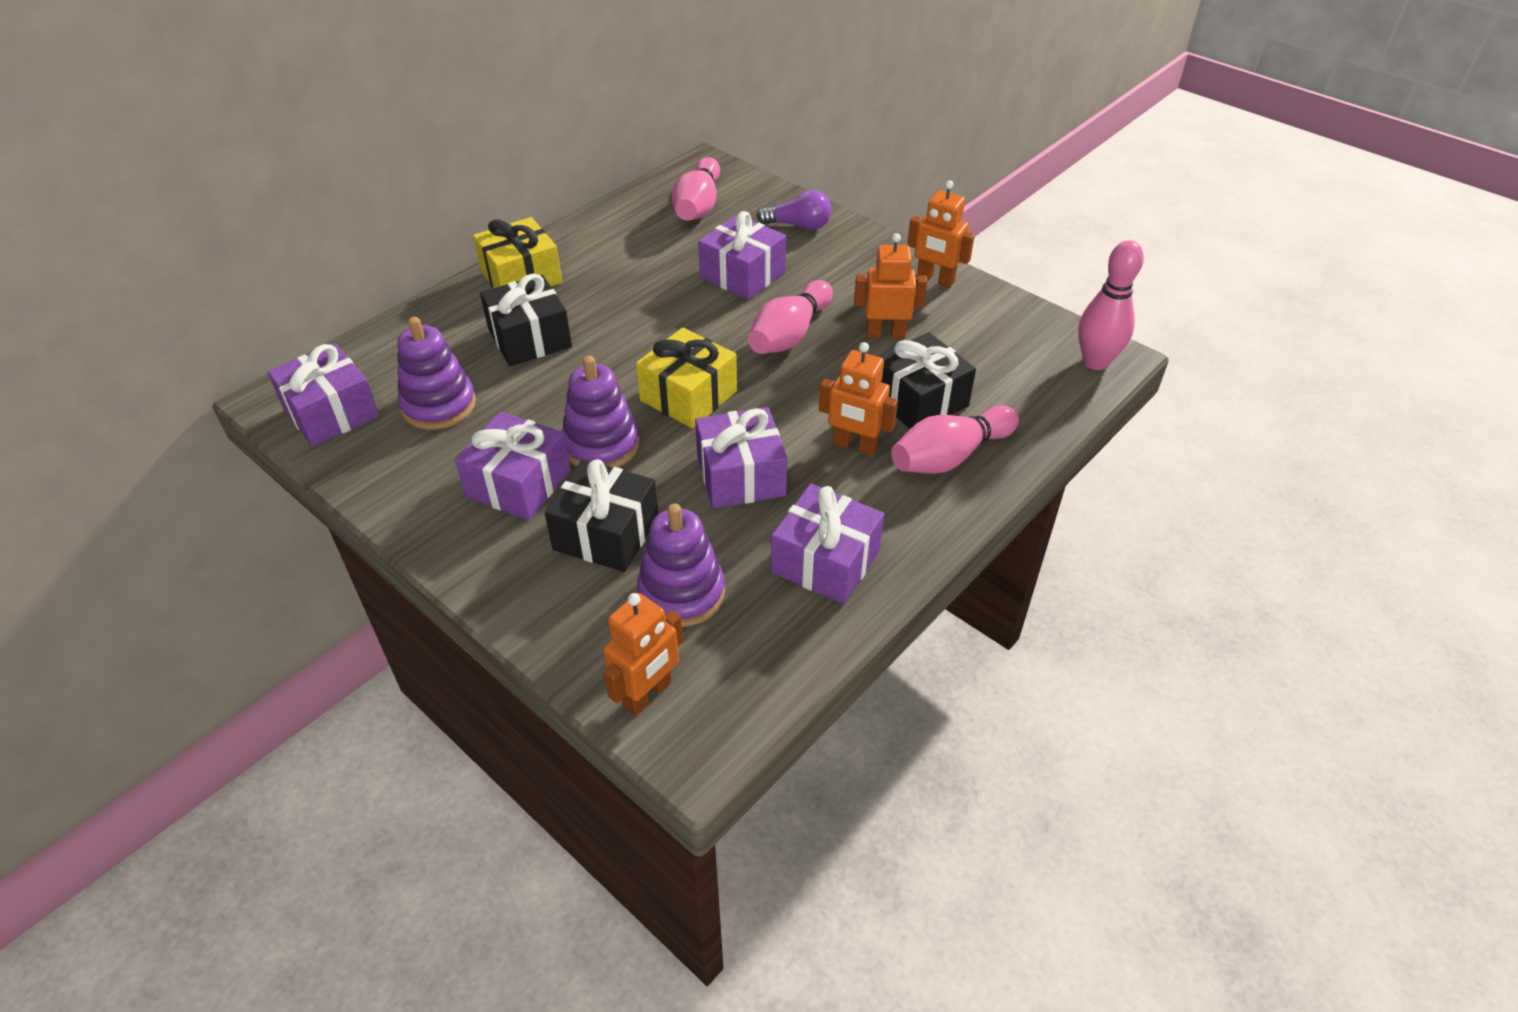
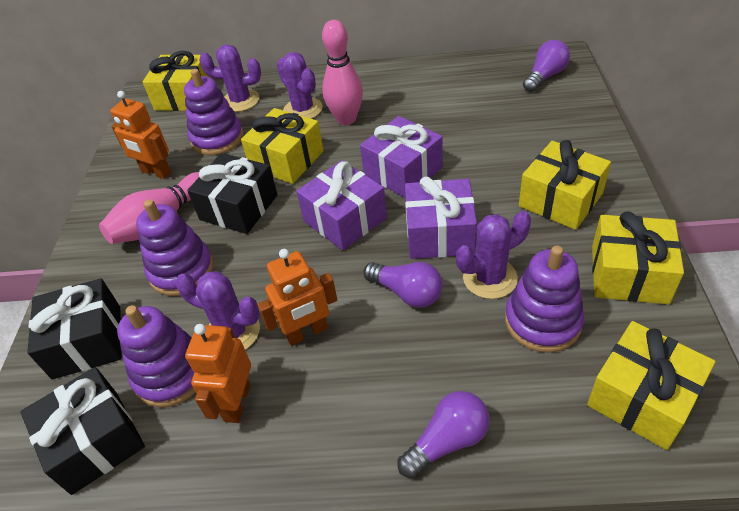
orange robot: [603,593,683,716] [819,342,898,456] [854,233,927,339] [907,180,975,288] = 4 -> [110,91,171,179] [185,324,251,423] [258,249,337,346] = 3
pink bowling pin: [672,157,720,221] [748,280,833,354] [891,405,1019,474] [1078,240,1144,370] = 4 -> [99,172,199,244] [322,20,363,125] = 2
purple cactus: none = 0 -> [176,271,260,350] [199,44,261,112] [277,52,323,119] [456,211,531,299] = 4
purple gift: [267,343,379,447] [455,411,571,520] [695,407,787,509] [698,211,786,300] [771,484,884,604] = 5 -> [296,160,387,250] [360,116,443,198] [405,177,477,259] = 3
purple light bulb: [756,190,831,230] = 1 -> [363,262,443,308] [398,391,490,478] [523,40,570,92] = 3
purple stacking toy: [397,317,476,430] [562,356,640,467] [637,504,725,627] = 3 -> [117,305,196,407] [136,199,214,296] [184,69,243,155] [505,245,584,353] = 4
yellow gift: [473,217,562,288] [636,328,737,429] = 2 -> [143,51,211,111] [241,108,324,184] [519,140,611,230] [587,321,715,450] [592,211,684,304] = 5

